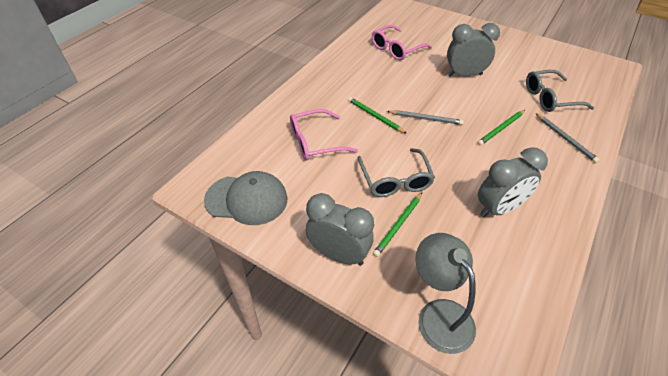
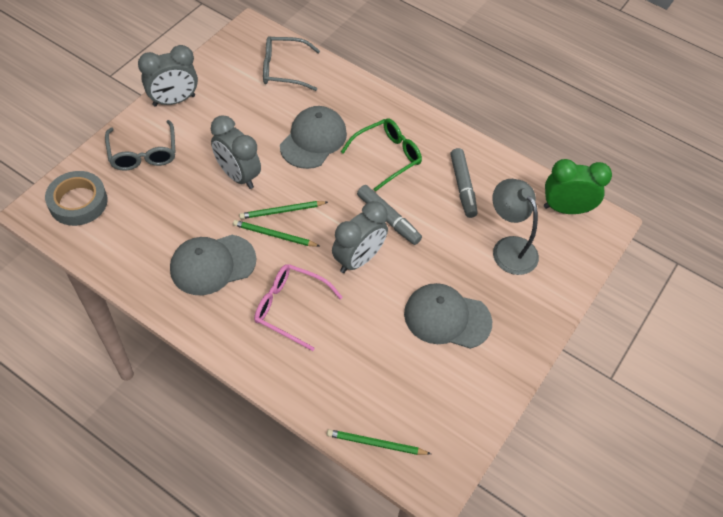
green clock: none = 0 -> [544,159,612,214] = 1
green glasses: none = 0 -> [341,118,422,192] = 1
grey cap: [204,171,288,225] = 1 -> [170,235,257,295] [280,106,347,169] [404,283,492,349] = 3
grey marker: none = 0 -> [357,185,422,245] [450,148,478,218] = 2
grey pencil: [387,110,464,125] [536,113,599,163] = 2 -> none = 0
grey tape: none = 0 -> [45,171,108,226] = 1
pink glasses: [290,109,358,160] [372,25,432,60] = 2 -> [254,264,343,351] = 1

